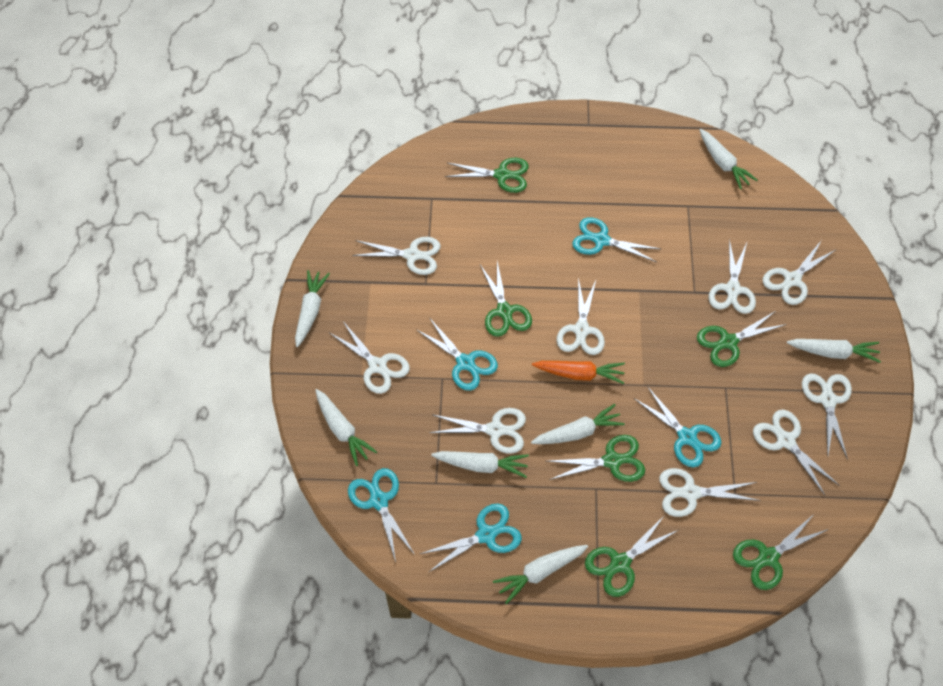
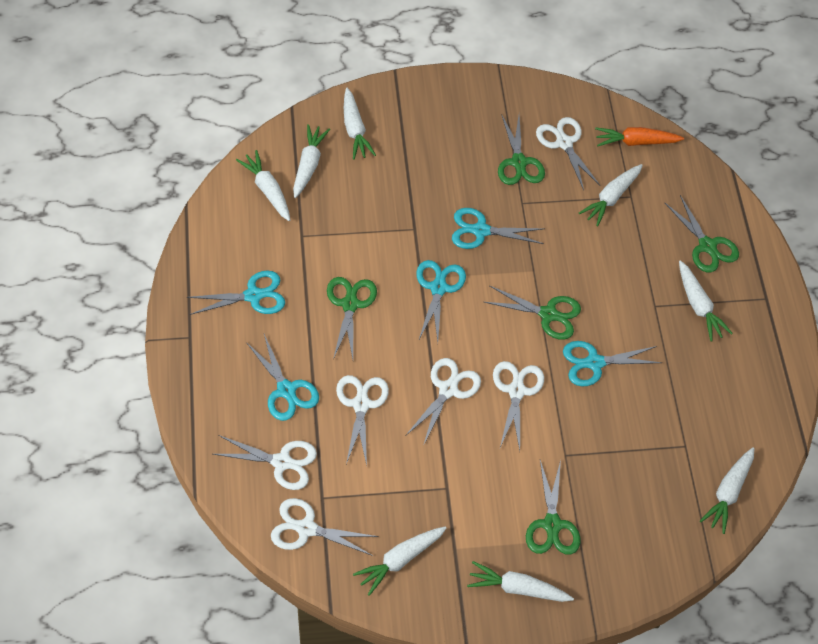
green scissors: [445,158,529,193] [480,261,532,337] [547,435,645,482] [585,515,678,597] [697,311,787,367] [733,513,829,590] = 6 -> [327,277,377,359] [484,285,581,340] [498,114,545,185] [526,460,580,555] [665,195,739,273] = 5
white carrot: [295,270,330,347] [315,389,377,466] [431,451,529,478] [493,545,588,604] [531,404,625,444] [700,129,758,189] [787,339,881,363] = 7 -> [236,150,290,221] [293,124,330,198] [344,88,376,160] [353,526,446,596] [467,561,574,602] [579,164,643,226] [679,261,733,341] [700,447,754,534] = 8
white scissors: [330,321,410,394] [352,237,441,275] [429,408,526,454] [557,278,605,355] [659,468,760,517] [708,239,756,314] [753,410,840,495] [763,240,837,305] [802,374,852,459] = 9 -> [213,435,317,490] [271,498,379,556] [336,375,389,466] [405,358,481,446] [493,361,544,451] [536,117,600,190] = 6

